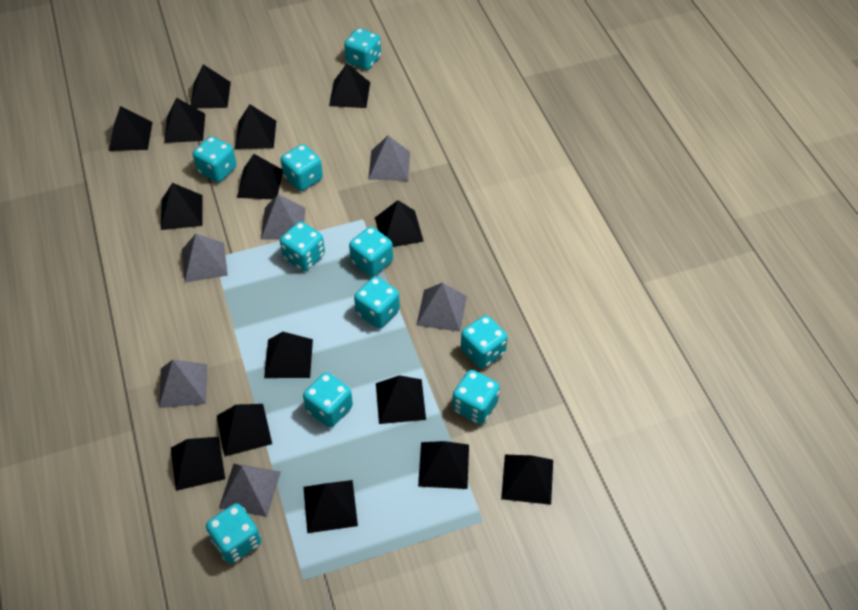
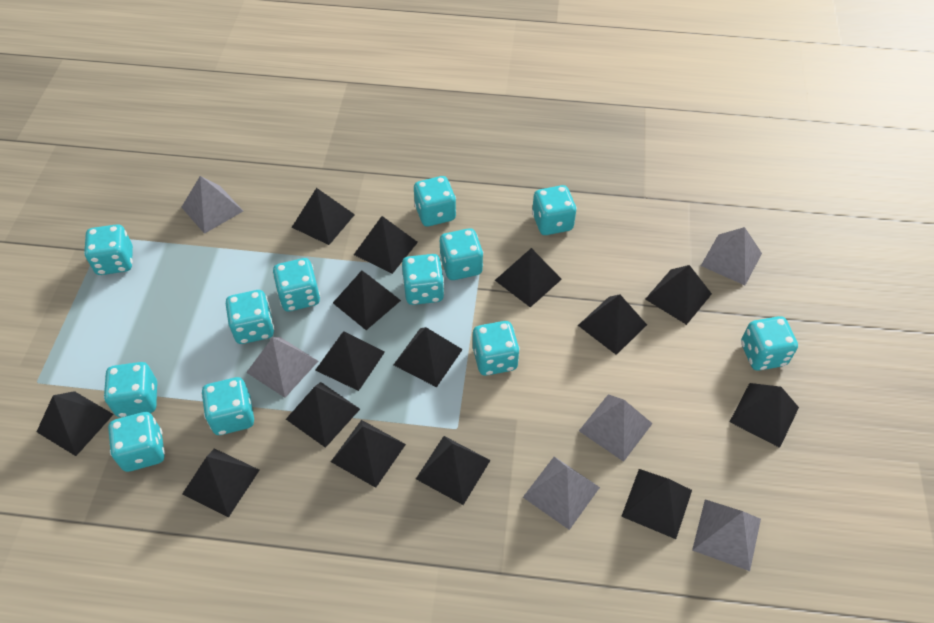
turquoise dice: [193,136,237,182] [206,503,261,564] [280,222,325,271] [281,144,323,191] [303,372,353,428] [344,28,381,70] [349,227,393,277] [354,277,400,328] [452,370,500,424] [461,315,508,369] = 10 -> [84,224,133,275] [104,362,157,417] [108,412,165,472] [201,377,254,435] [226,290,274,344] [272,258,320,311] [402,254,445,305] [414,176,456,227] [440,228,484,280] [473,321,520,376] [532,185,577,235] [741,316,798,371] = 12

